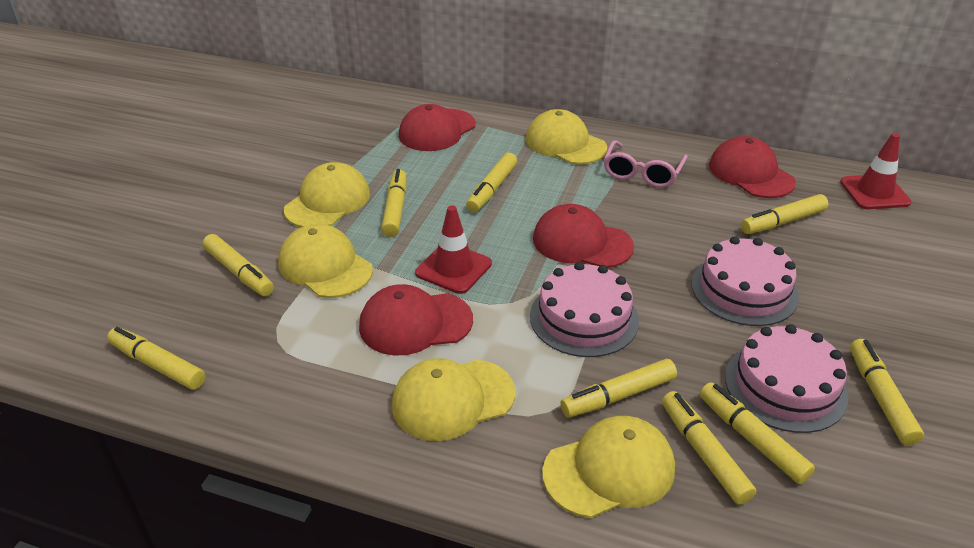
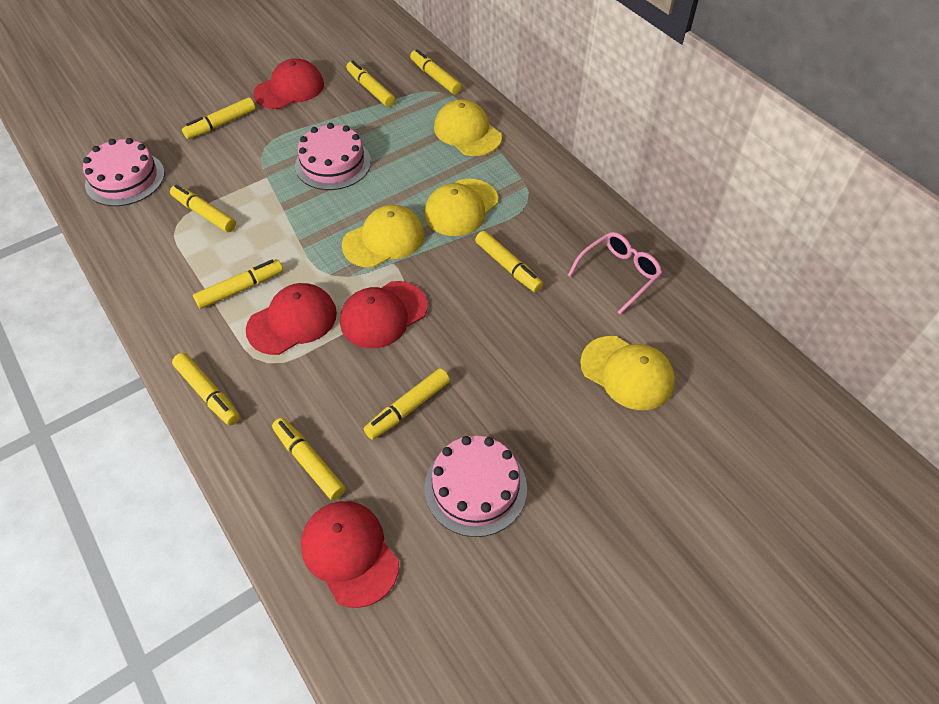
red traffic cone: [415,206,492,294] [840,133,912,209] = 2 -> none = 0
yellow cap: [278,224,373,298] [284,162,370,227] [392,358,515,441] [526,109,607,165] [542,416,675,518] = 5 -> [342,205,425,268] [424,179,498,236] [434,100,502,156] [580,336,675,410] = 4

